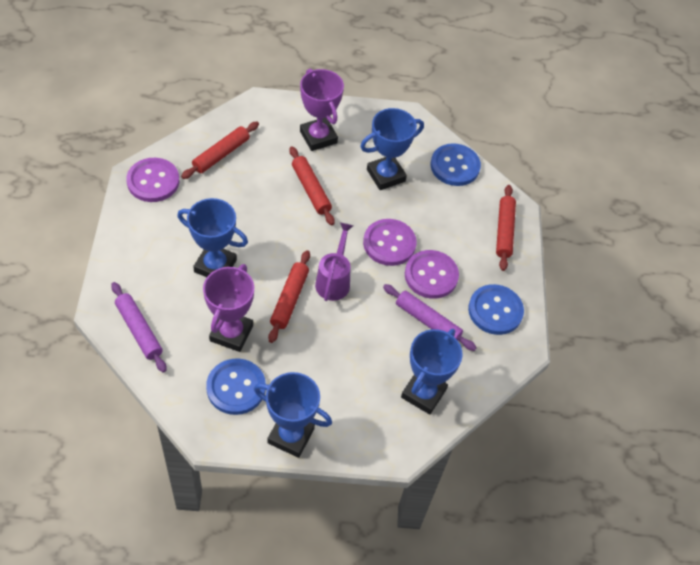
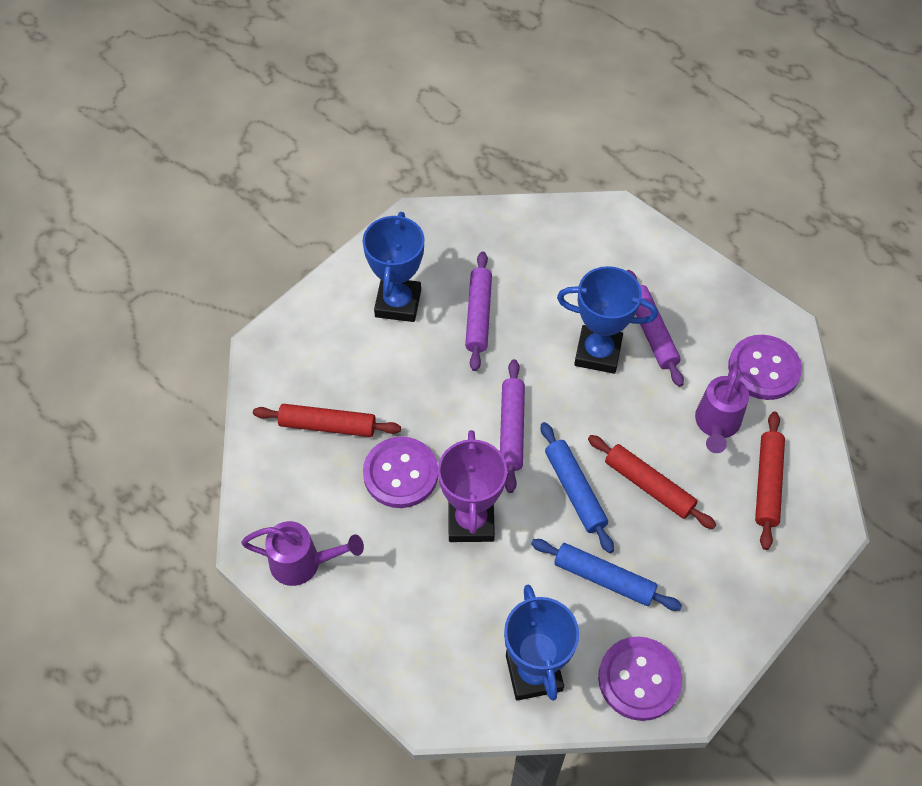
blue button: [206,359,266,415] [431,143,481,186] [468,284,524,335] = 3 -> none = 0
blue rolling pin: none = 0 -> [531,539,682,611] [541,422,614,553] = 2
blue trophy: [177,198,248,277] [254,372,332,458] [360,108,424,190] [401,329,463,414] = 4 -> [363,212,424,322] [504,584,579,701] [557,266,658,374] = 3
purple rolling pin: [111,282,167,373] [383,284,477,351] = 2 -> [465,251,492,371] [500,359,525,493] [627,270,684,387] = 3
purple trophy: [203,264,254,352] [300,69,344,151] = 2 -> [438,430,507,542] = 1
purple watering can: [315,222,353,301] = 1 -> [241,521,364,586] [695,361,749,453] = 2
red rolling pin: [181,122,259,179] [268,250,310,343] [289,146,335,225] [496,185,516,271] = 4 -> [253,404,401,437] [588,435,716,529] [755,412,785,550] = 3

